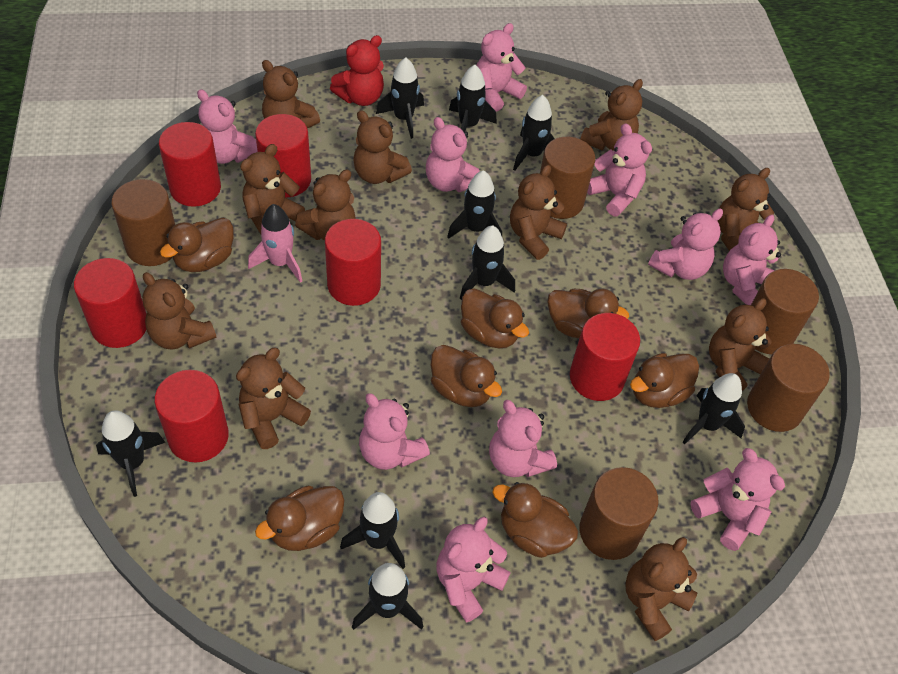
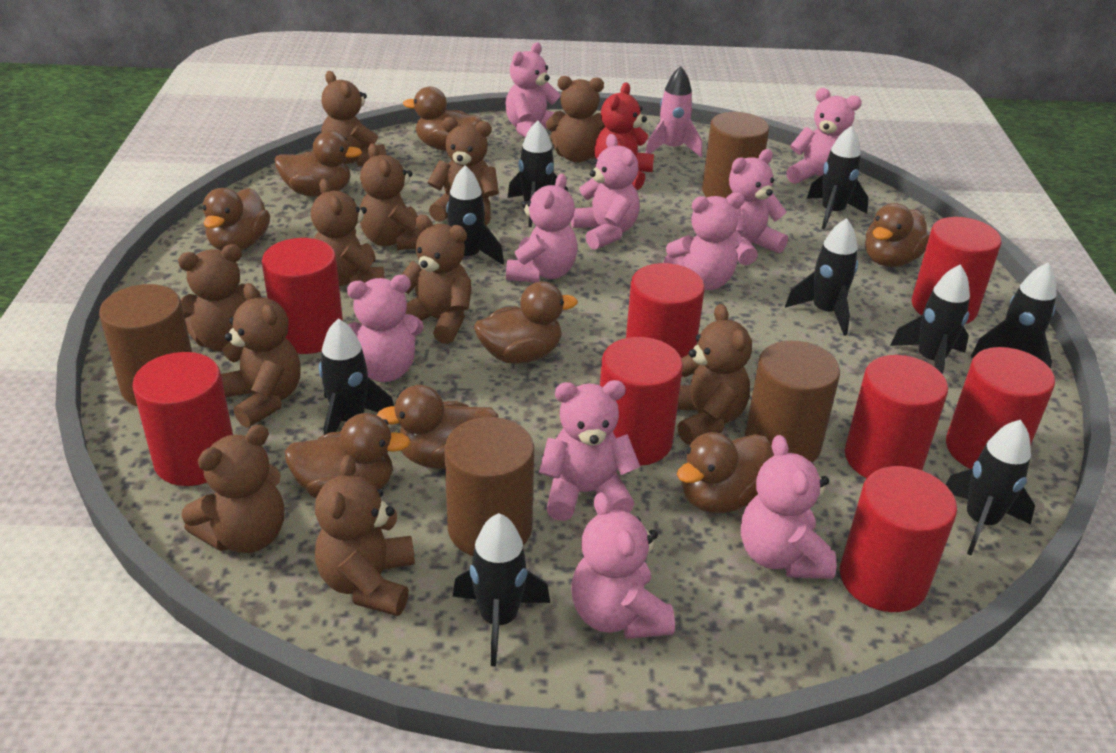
brown cylinder: [111,179,175,266] [540,137,595,219] [579,467,659,560] [747,344,830,432] [751,269,819,354] = 5 -> [99,284,192,407] [444,417,534,556] [702,112,769,198] [745,340,840,462] = 4
brown duck: [160,218,234,272] [255,486,344,551] [430,345,502,407] [461,288,529,348] [492,482,578,558] [547,289,629,338] [630,353,699,408] = 7 -> [203,188,270,251] [275,131,362,197] [285,413,410,498] [377,385,499,469] [403,87,482,151] [474,281,577,364] [677,432,773,513] [865,203,929,267] = 8
red cylinder: [74,258,146,348] [154,370,229,463] [159,122,221,207] [255,114,311,198] [325,219,381,306] [570,313,640,401] = 6 -> [132,352,233,486] [262,238,343,354] [600,337,683,466] [626,263,705,377] [840,466,957,612] [845,355,948,478] [912,217,1002,324] [946,347,1055,469] = 8

